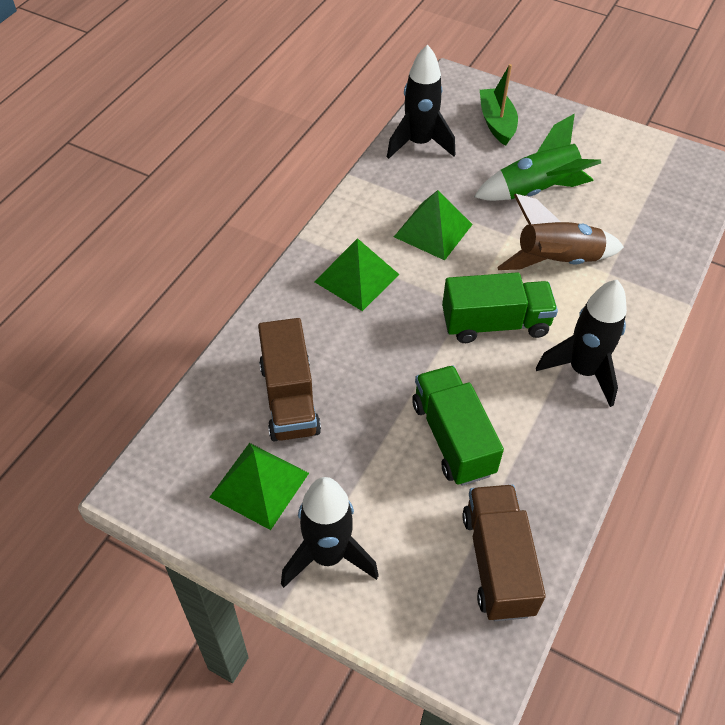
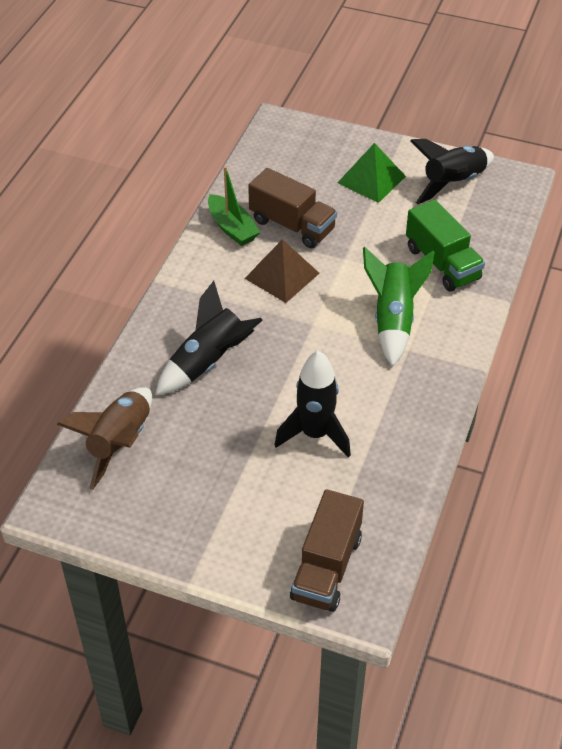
brown pyramid: none = 0 -> [244,239,320,303] = 1
green pyramid: [210,443,309,530] [314,238,399,311] [394,190,473,260] = 3 -> [338,143,406,203] = 1
green truck: [412,365,504,486] [442,272,558,343] = 2 -> [406,199,485,292] = 1

